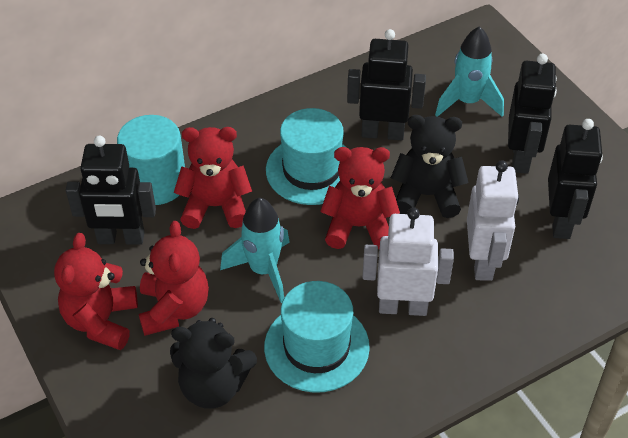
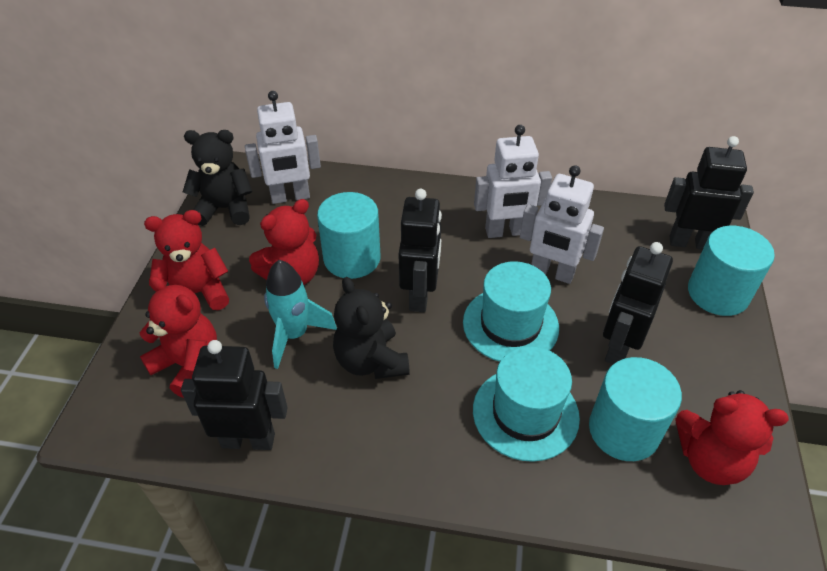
turquoise cylinder: [117,115,185,205] = 1 -> [317,192,381,279] [589,357,682,461] [688,226,775,316] = 3
turquoise rocket: [220,198,290,303] [435,26,504,117] = 2 -> [264,260,337,369] = 1
white robot: [363,207,454,316] [467,160,519,281] = 2 -> [245,91,321,204] [474,125,552,238] [520,165,604,284] = 3

